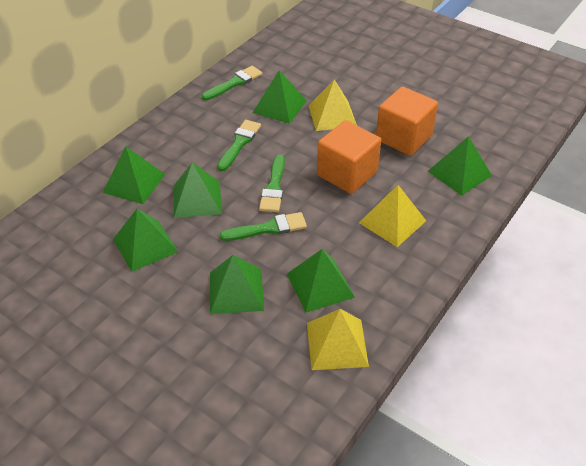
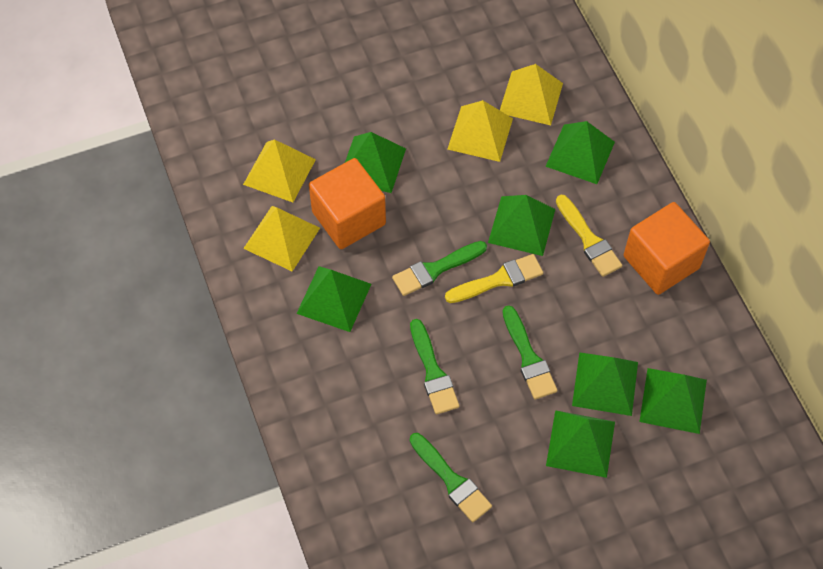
yellow brush: none = 0 -> [445,254,543,303] [556,195,622,277] = 2
yellow pyramid: [307,309,369,370] [308,79,357,131] [359,185,426,247] = 3 -> [243,139,316,202] [243,206,320,271] [447,100,513,162] [500,64,563,125] = 4

